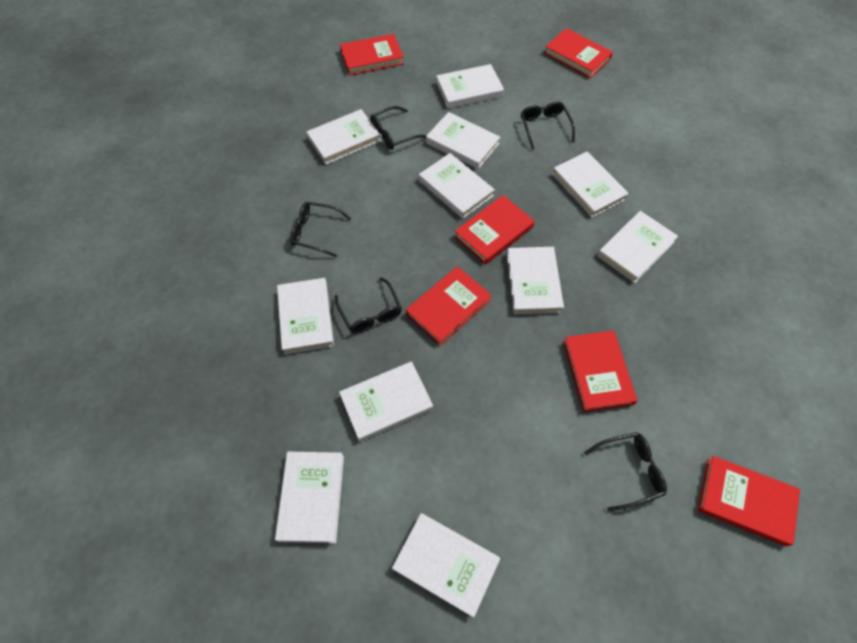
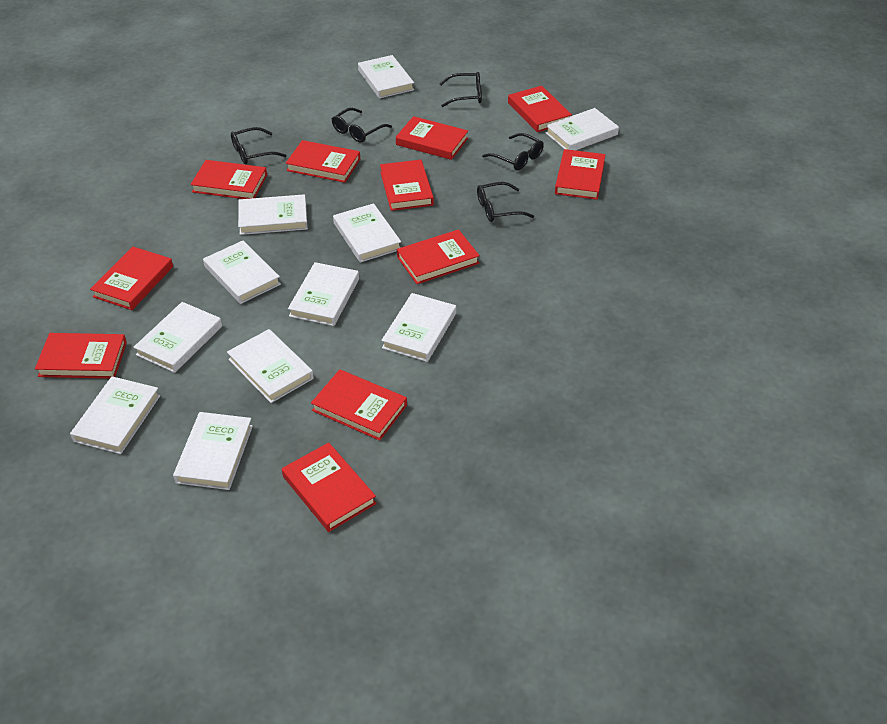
red book: [340,34,404,76] [406,266,492,346] [454,195,535,265] [544,28,613,79] [563,330,638,413] [698,456,800,546] = 6 -> [35,333,127,379] [90,247,173,310] [191,160,267,199] [282,442,376,532] [286,140,360,183] [311,369,407,441] [380,160,434,211] [396,116,468,160] [397,229,480,284] [508,86,572,132] [555,149,605,200] = 11

